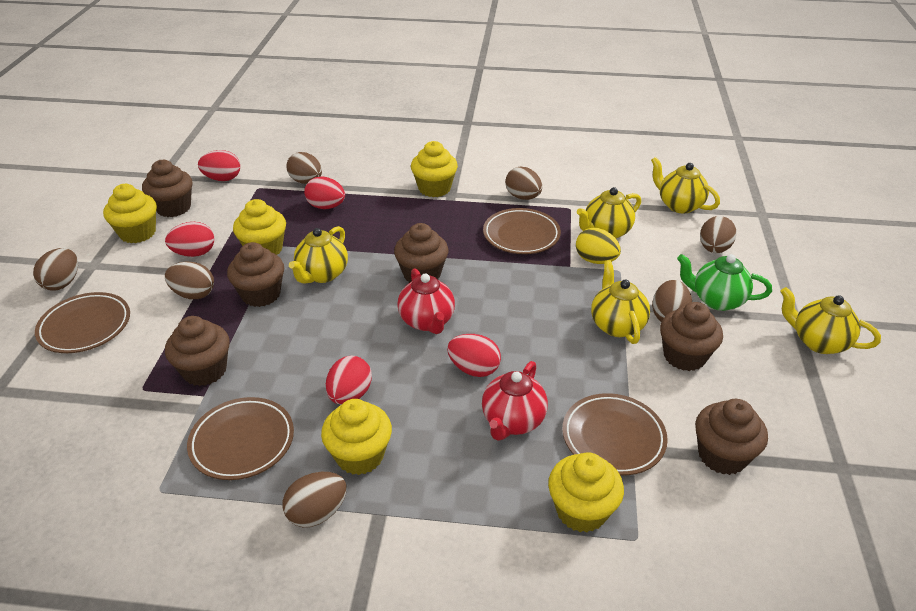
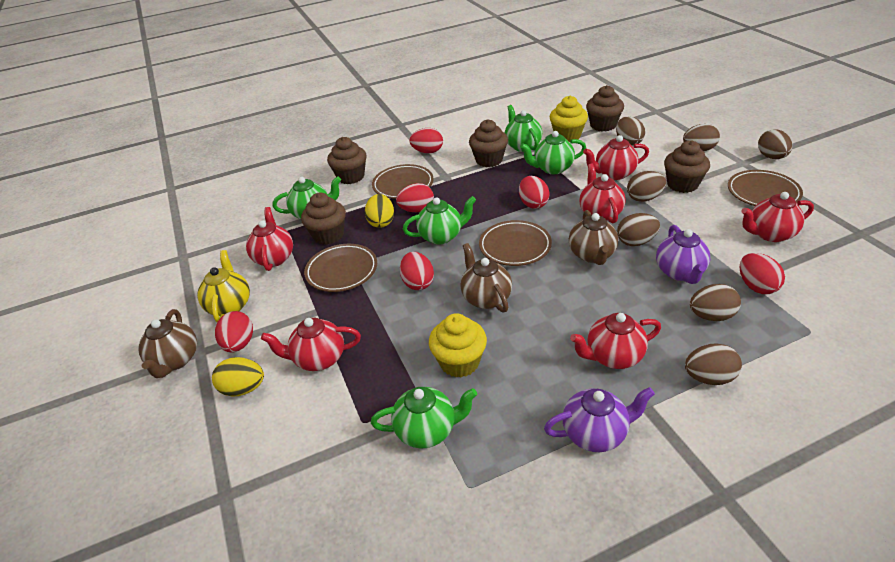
brown cupcake: [142,160,192,217] [165,316,230,386] [227,242,284,307] [394,223,448,283] [660,302,723,371] [695,399,768,475] = 6 -> [301,193,346,245] [327,137,367,184] [469,119,508,167] [586,85,624,132] [664,141,710,193] = 5
brown teapot: none = 0 -> [138,309,197,378] [461,243,512,313] [569,210,618,265] = 3
green teapot: [677,254,772,311] = 1 -> [273,176,341,219] [371,387,477,449] [403,196,476,245] [505,105,543,152] [520,131,586,174] = 5
purple teapot: none = 0 -> [544,387,655,452] [656,225,710,284] = 2
red egg: [165,222,214,257] [198,150,240,181] [304,176,345,209] [326,355,372,405] [447,334,501,377] = 5 -> [215,311,253,352] [396,183,434,212] [400,252,434,290] [409,128,443,153] [519,176,550,209] [739,253,785,294] = 6
red teapot: [398,268,455,334] [482,361,548,440] = 2 -> [246,207,293,271] [261,318,361,371] [570,313,661,369] [580,164,626,223] [583,135,649,180] [741,192,814,242] = 6
yellow cupcake: [103,184,157,243] [233,199,286,255] [321,399,392,475] [411,141,458,197] [548,452,624,533] = 5 -> [429,313,487,378] [550,96,588,142] = 2
yellow egg: [576,228,621,264] = 1 -> [212,357,264,397] [365,194,394,228] = 2
yellow teapot: [289,226,348,283] [577,187,641,239] [591,260,650,344] [651,157,720,213] [780,287,881,354] = 5 -> [197,250,250,322] = 1

